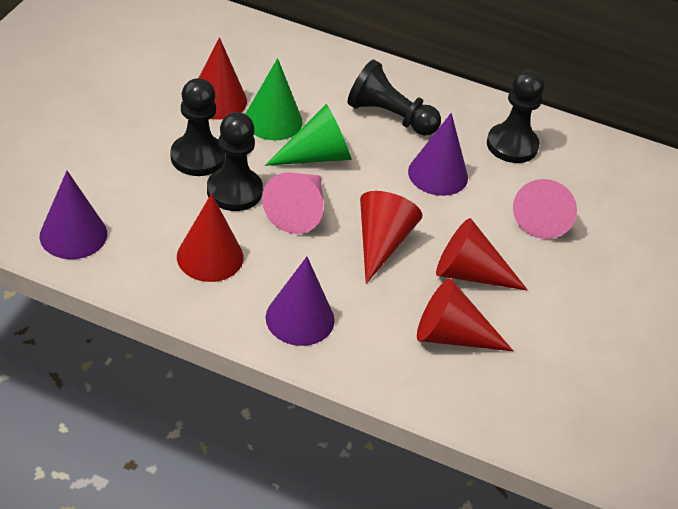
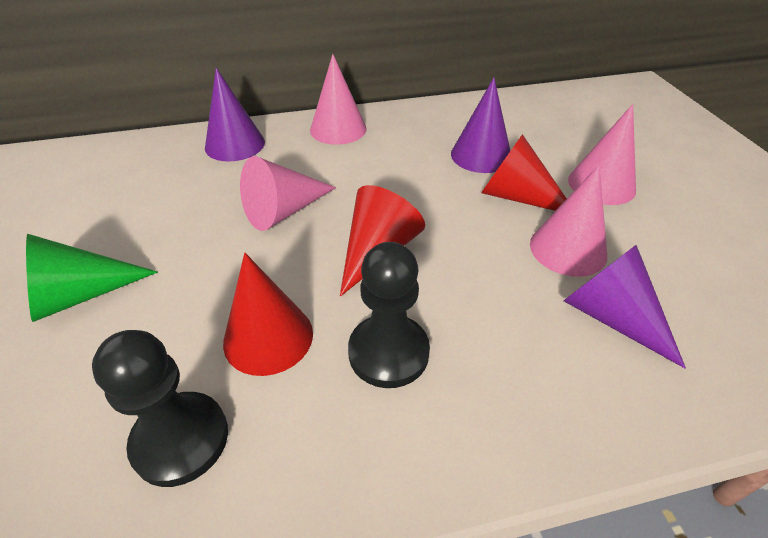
black pawn: [171,78,225,176] [207,112,263,211] [347,59,441,136] [487,70,544,163] = 4 -> [92,330,228,487] [348,242,430,388] = 2
green cone: [246,58,303,141] [265,104,351,166] = 2 -> [26,234,158,322] = 1
pink cone: [262,172,324,234] [513,179,577,239] = 2 -> [240,156,336,231] [310,54,367,145] [530,165,607,277] [568,104,636,205] = 4
red cone: [177,194,243,282] [199,37,247,120] [360,191,422,284] [417,279,513,351] [436,218,528,291] = 5 -> [223,253,313,376] [340,185,425,297] [481,134,567,211] = 3

